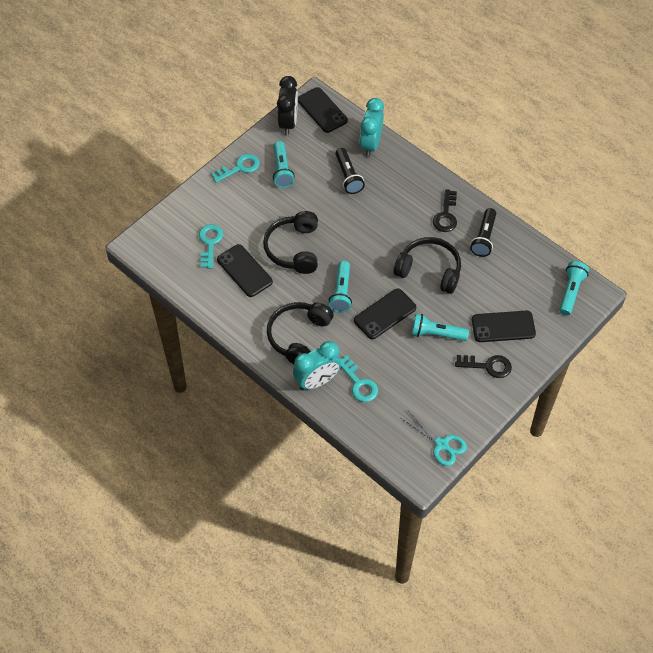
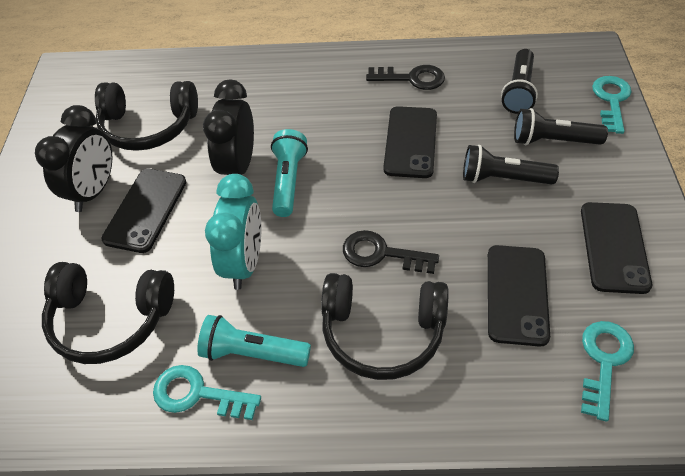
black clock: [277,76,298,135] = 1 -> [35,105,112,212] [203,79,254,175] = 2
black flashlight: [335,148,365,194] [470,208,496,257] = 2 -> [463,145,559,184] [501,49,538,114] [514,108,608,145] = 3
turquoise clock: [293,341,341,390] [359,98,384,157] = 2 -> [205,174,261,290] = 1
turquoise flashlight: [273,141,295,188] [329,261,352,313] [411,314,469,341] [559,261,589,315] = 4 -> [197,315,311,367] [271,129,308,217] = 2
turquoise scissors: [401,411,467,466] = 1 -> none = 0

